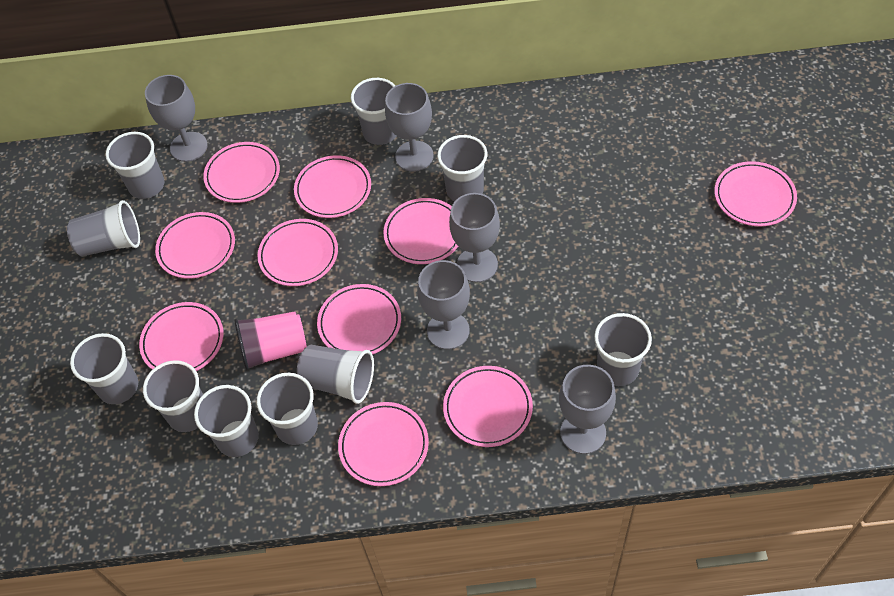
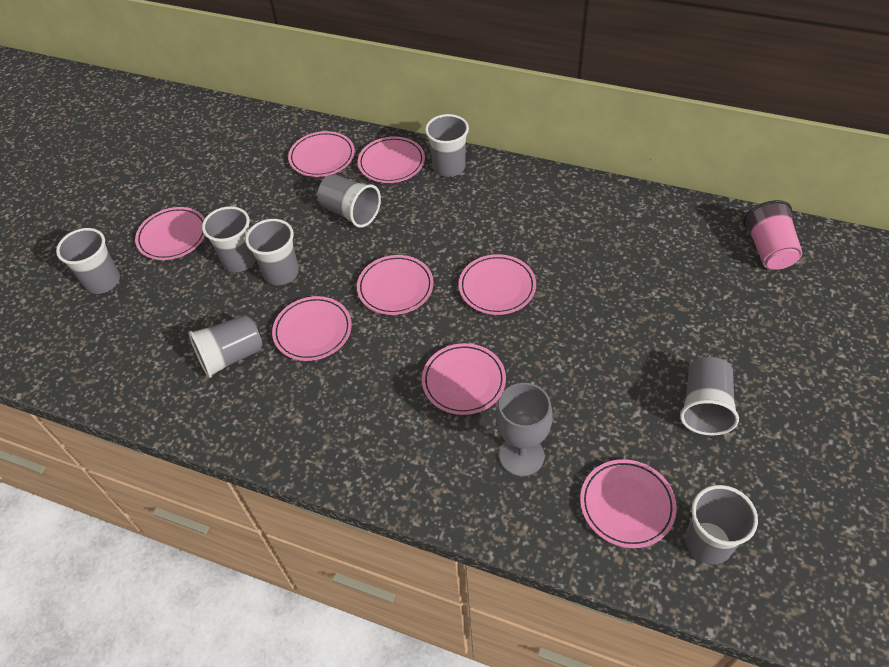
grey cup: [67,200,140,257] [70,333,138,404] [105,132,164,199] [143,360,203,432] [194,385,259,457] [257,373,318,445] [297,345,374,404] [351,78,396,145] [437,135,487,202] [594,313,652,386] = 10 -> [56,228,120,294] [189,315,263,378] [202,206,256,272] [245,219,299,285] [317,174,381,228] [425,114,469,177] [680,357,739,436] [685,485,758,564] = 8
grey goblet: [145,75,208,162] [385,83,434,172] [417,260,470,350] [449,193,500,282] [559,365,616,454] = 5 -> [496,383,553,476] = 1
pink plate: [139,302,224,371] [155,212,235,279] [203,142,280,203] [257,219,338,286] [294,155,371,218] [317,284,401,355] [338,402,429,486] [383,198,458,264] [443,366,533,447] [714,161,797,227] = 10 -> [135,207,205,260] [272,296,352,361] [288,131,355,177] [357,255,434,315] [358,137,425,183] [422,343,506,415] [459,254,536,315] [580,459,677,548] = 8

